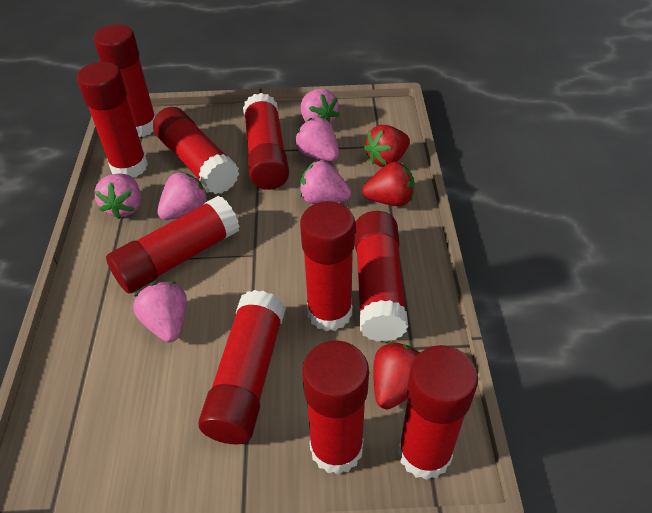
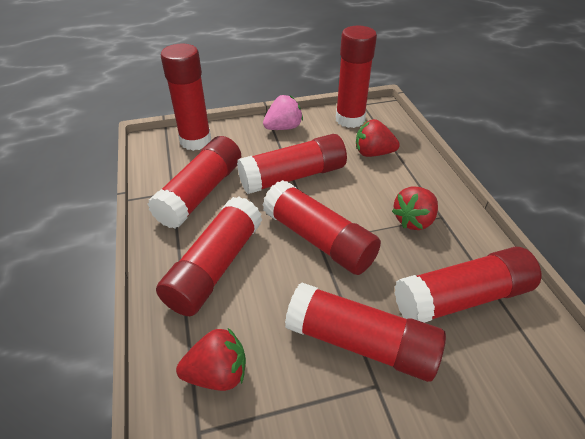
pink strawberry: [94,173,141,219] [133,281,187,342] [157,172,209,220] [295,117,339,161] [300,160,351,204] [301,89,339,124] = 6 -> [263,95,303,130] = 1
red glue stick: [77,62,148,177] [93,24,156,137] [106,196,239,293] [153,107,239,194] [198,290,285,444] [243,93,289,190] [300,201,355,331] [302,340,369,475] [355,211,408,342] [398,345,478,480] = 10 -> [148,136,241,229] [156,197,262,316] [161,44,211,151] [237,134,347,194] [263,180,381,275] [285,282,446,382] [336,26,377,128] [395,247,541,323] = 8

